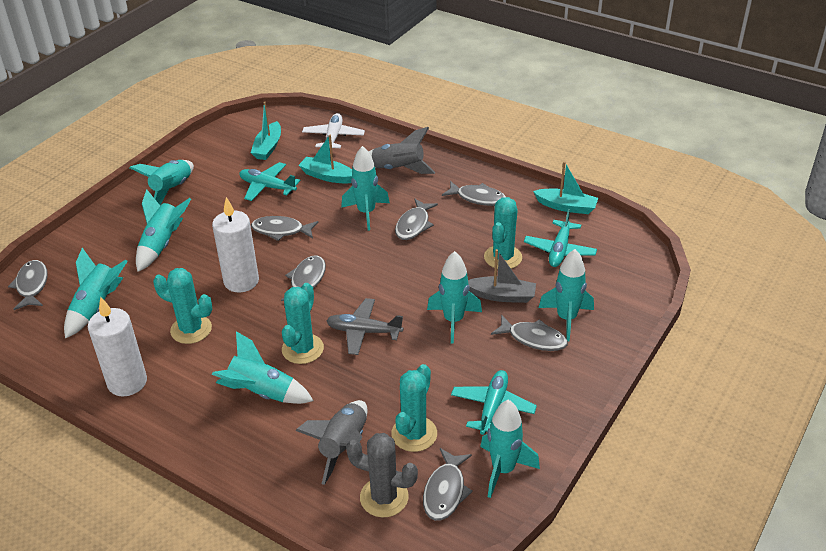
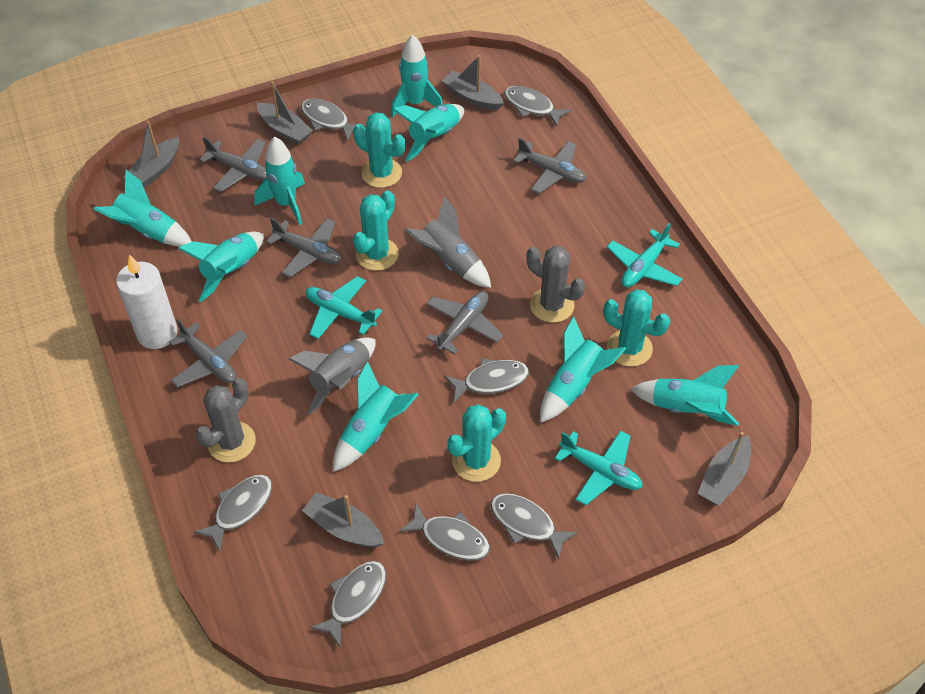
grey boat: [468,249,536,303] = 1 -> [123,121,179,188] [257,81,313,145] [302,492,384,547] [442,55,504,110] [698,432,751,505] = 5
grey cactus: [346,433,418,518] = 1 -> [195,378,256,462] [526,246,585,323] = 2
grey plane: [326,298,403,355] = 1 -> [169,319,247,388] [199,137,267,192] [266,218,341,277] [426,291,503,355] [513,138,586,194] = 5
turquoise boat: [251,102,281,160] [298,135,352,184] [533,161,598,214] = 3 -> none = 0
white candle: [88,296,147,397] [212,197,259,292] = 2 -> [116,254,177,349] = 1
white plane: [302,113,365,148] = 1 -> none = 0

